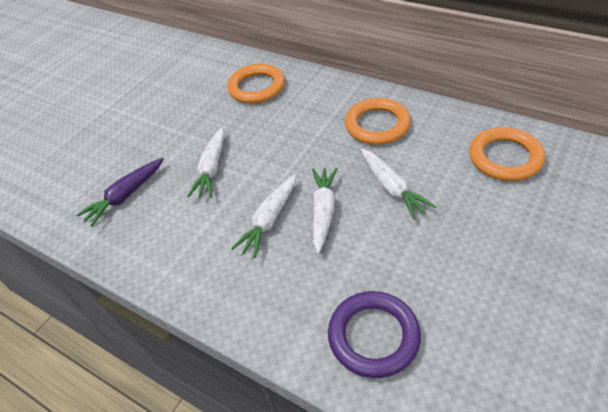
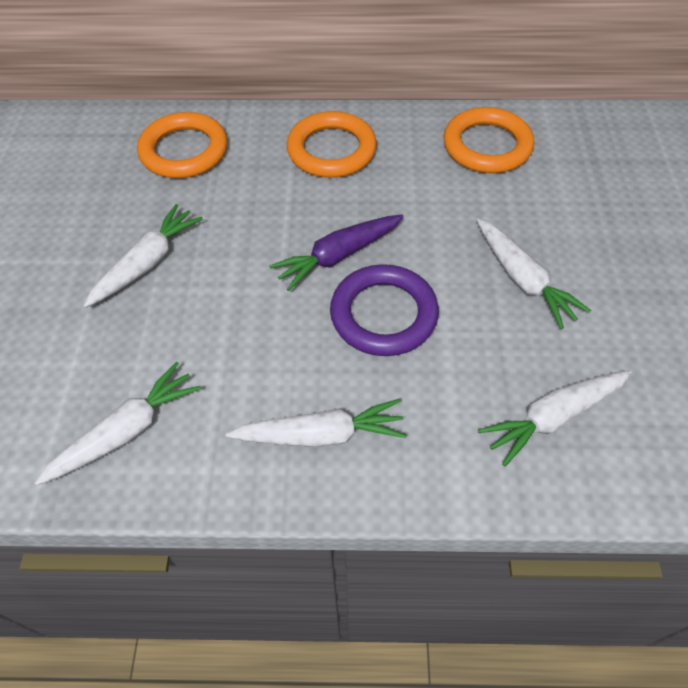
white carrot: [187,127,225,198] [231,174,296,258] [312,168,338,254] [361,148,436,219] = 4 -> [35,362,201,485] [83,204,203,308] [226,399,407,447] [477,218,591,329] [478,370,631,467] = 5

